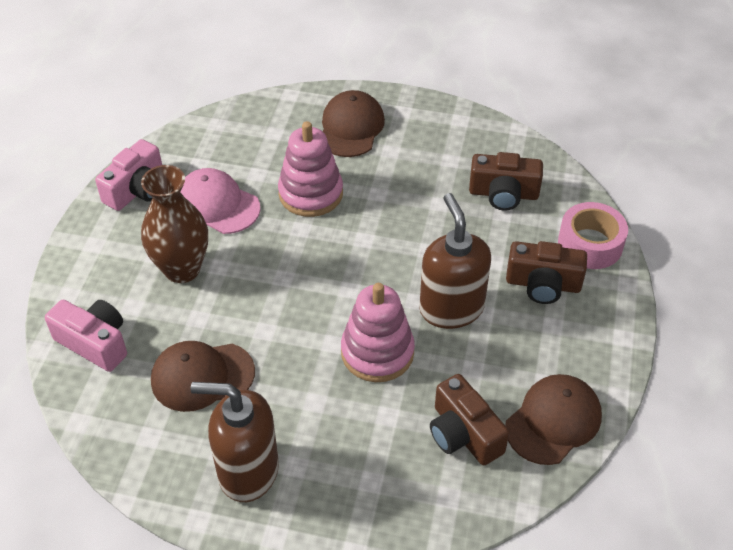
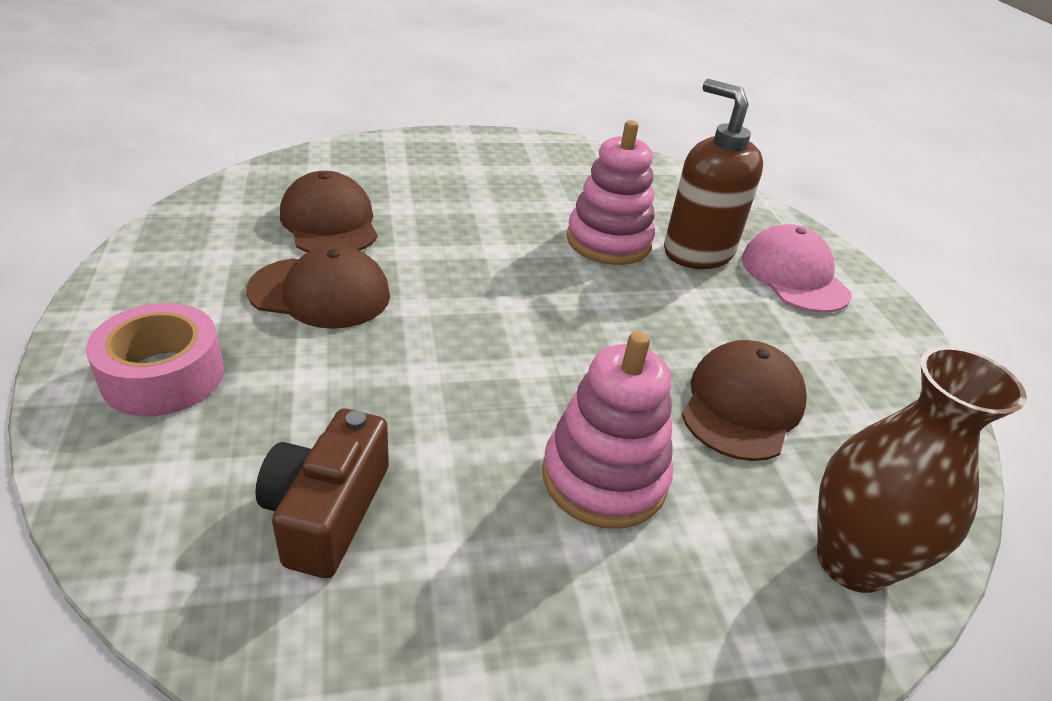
brown camera: [430,374,509,465] [469,152,543,210] [506,241,587,304] = 3 -> [255,409,389,578] = 1
brown soap dispenser: [191,382,279,502] [419,193,491,329] = 2 -> [664,79,763,269] = 1
pink camera: [45,300,127,372] [95,139,162,211] = 2 -> none = 0

